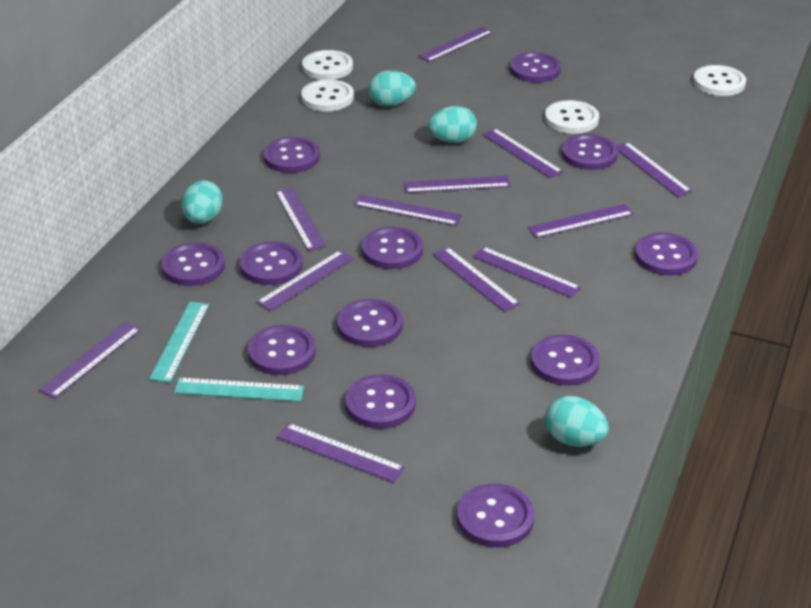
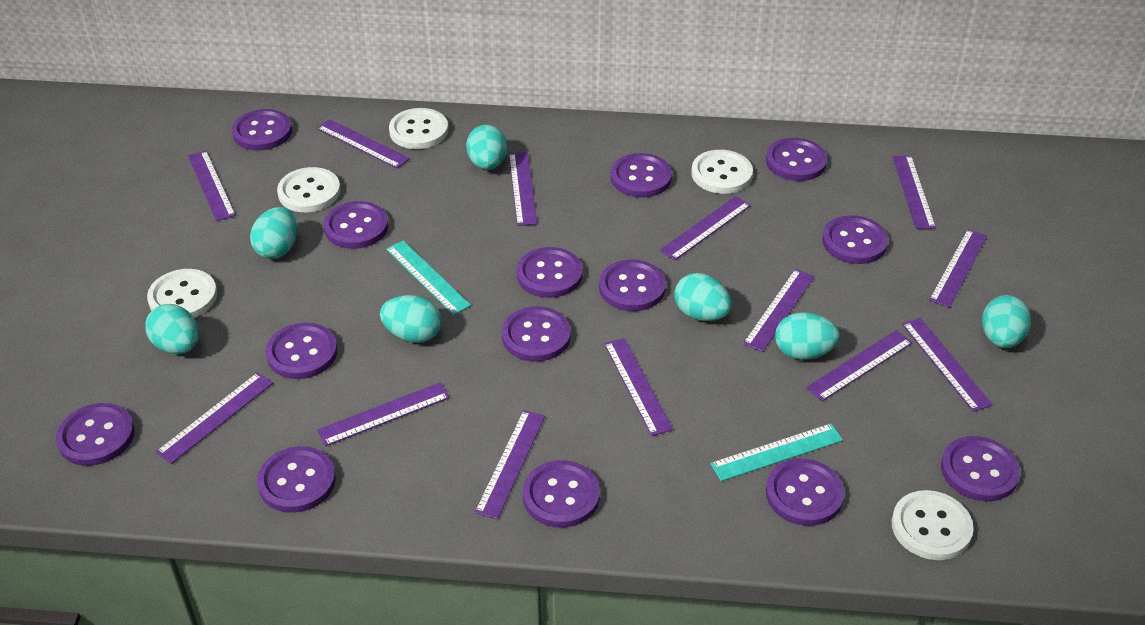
purple button: [161,242,225,286] [240,241,303,285] [248,325,316,375] [264,137,320,173] [337,299,403,347] [345,374,416,429] [361,227,423,269] [457,483,535,547] [510,52,561,83] [531,334,600,386] [561,134,618,170] [635,233,698,276] = 12 -> [56,403,135,466] [232,109,292,151] [257,446,336,513] [266,323,337,379] [324,201,388,249] [502,306,571,362] [516,247,583,298] [523,460,600,528] [599,259,666,311] [611,153,672,197] [766,138,827,181] [766,459,845,526] [822,215,888,264] [941,436,1020,501] = 14
purple ruler: [39,322,141,399] [256,250,354,311] [275,188,326,251] [277,423,405,483] [354,195,462,226] [404,176,511,193] [418,27,493,62] [433,247,520,312] [473,247,581,298] [482,128,563,178] [528,204,634,238] [616,142,692,197] = 12 -> [156,372,273,464] [188,151,236,221] [317,119,410,169] [317,383,450,446] [475,410,545,519] [509,152,537,226] [604,338,673,436] [660,196,751,260] [743,269,814,352] [806,330,913,401] [892,155,936,229] [902,318,993,412] [929,229,987,308] = 13
turquoise egg: [181,180,223,224] [368,70,416,107] [428,106,477,143] [545,396,609,447] = 4 -> [145,304,199,354] [250,207,297,259] [380,295,442,343] [466,125,507,170] [674,273,732,321] [775,312,840,360] [982,295,1031,348] = 7
white button: [301,79,354,111] [302,50,353,80] [545,100,599,134] [693,65,746,96] = 4 -> [147,269,217,318] [277,167,341,212] [389,108,448,149] [691,150,753,194] [892,490,974,560] = 5

